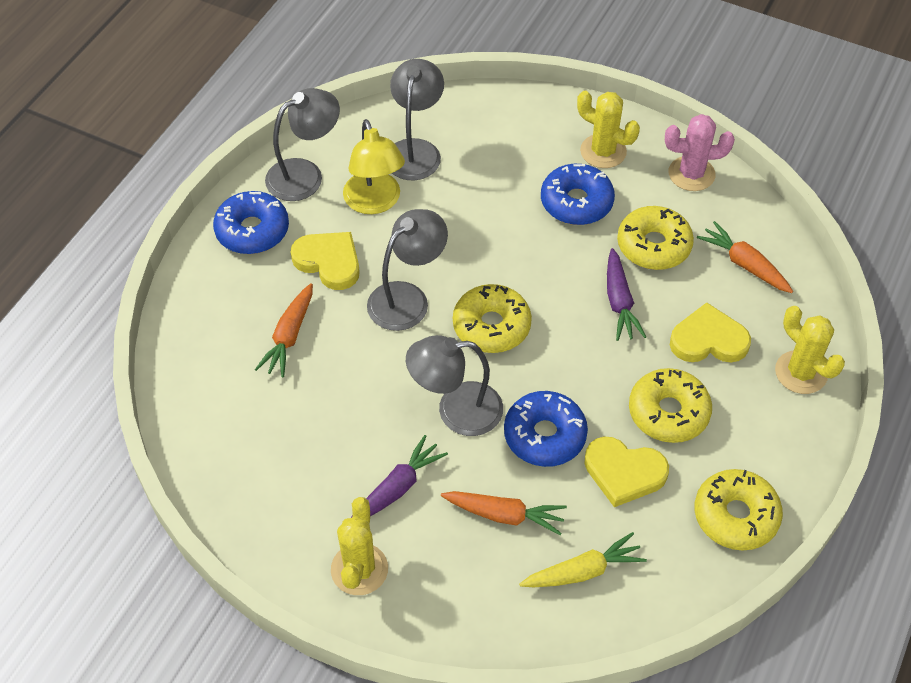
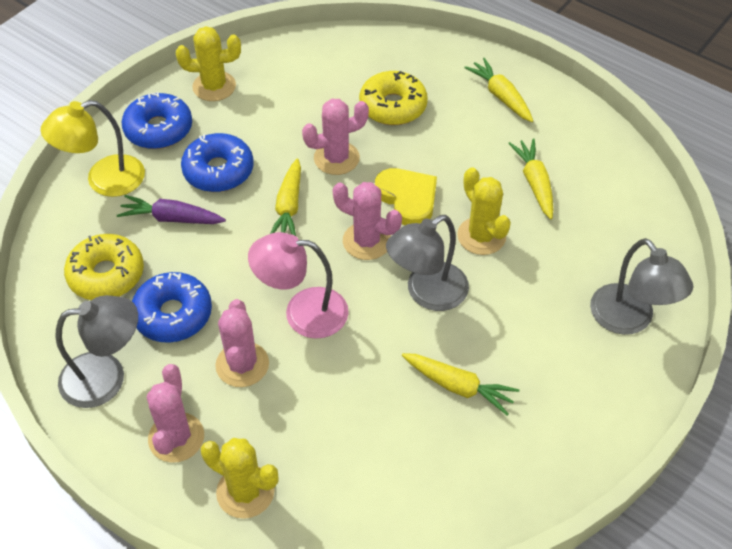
grey lamp: [265,88,340,201] [367,209,448,331] [390,59,444,180] [406,335,503,436] = 4 -> [55,295,138,408] [386,215,469,311] [590,238,693,335] = 3
orange carrot: [255,283,313,378] [441,491,567,535] [697,221,793,293] = 3 -> none = 0
pink cactus: [665,114,735,191] = 1 -> [147,364,204,463] [215,299,269,387] [302,99,369,175] [333,182,402,260] = 4
pink lamp: none = 0 -> [248,232,349,339] = 1
purple carrot: [351,435,448,518] [607,248,646,341] = 2 -> [117,195,226,224] = 1
yellow carrot: [519,532,647,587] = 1 -> [270,158,301,236] [402,353,519,415] [464,58,533,122] [508,138,553,219] = 4
yellow donut: [453,284,532,353] [617,206,694,270] [629,368,712,443] [694,469,783,550] = 4 -> [64,234,144,300] [359,71,428,125] = 2
yellow heart: [291,232,360,290] [584,437,669,507] [670,302,751,362] = 3 -> [375,168,437,225] = 1

